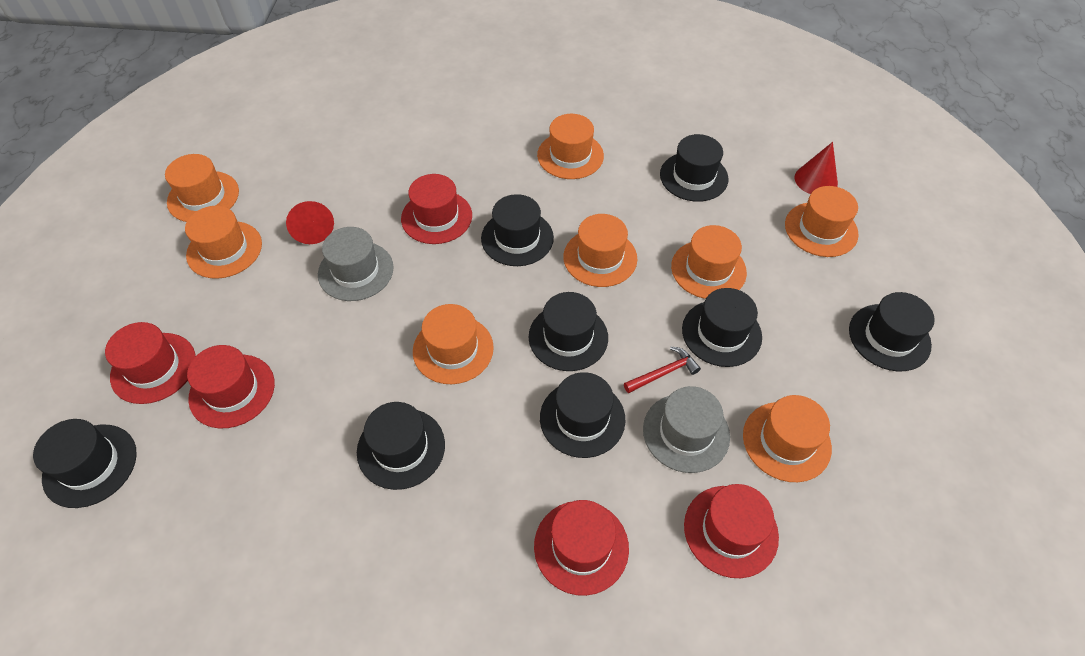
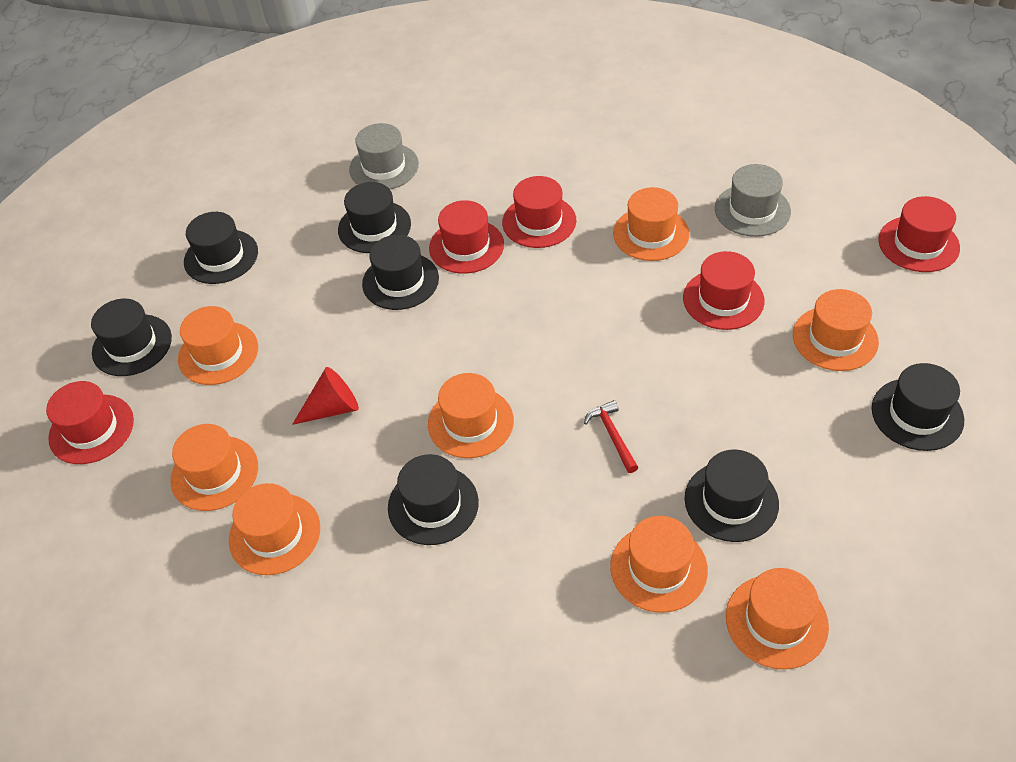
black hat: [33,419,137,508] [357,402,445,490] [481,194,554,266] [529,292,608,371] [540,372,625,458] [660,134,728,202] [682,288,762,367] [849,292,935,371] = 8 -> [91,299,172,376] [184,212,258,284] [338,182,411,253] [362,235,439,310] [388,454,479,545] [685,449,779,542] [872,363,964,451] = 7
red cone: [286,201,334,244] [795,142,838,194] = 2 -> [292,367,359,425] = 1

